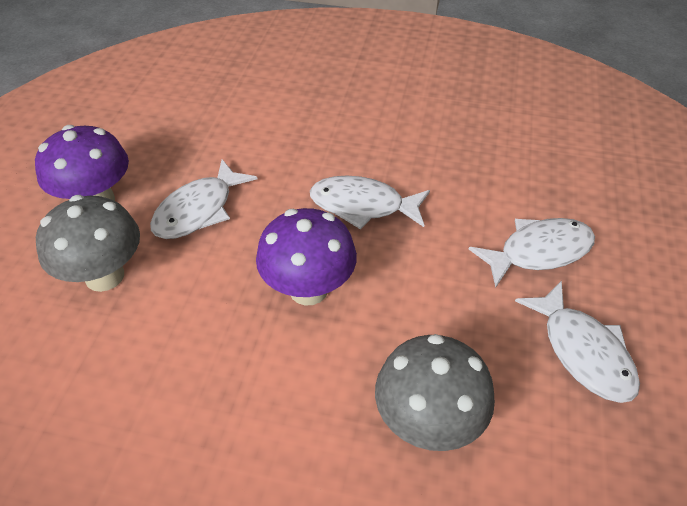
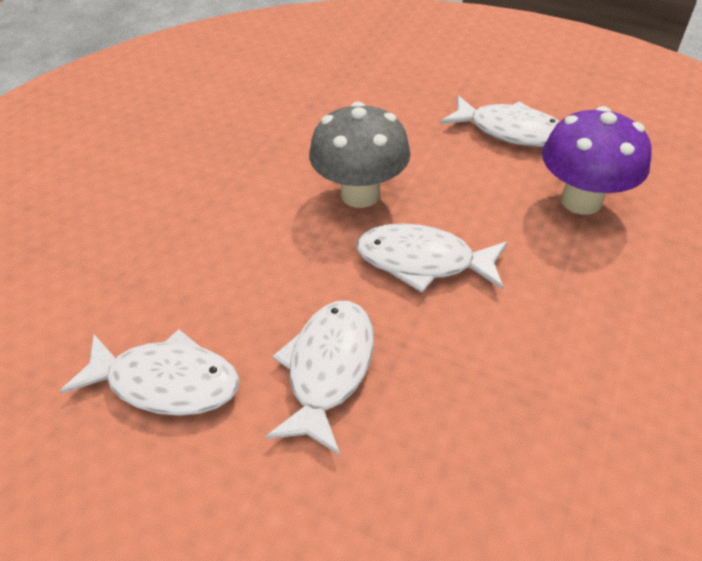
grey mushroom: [36,195,140,292] [375,334,495,451] = 2 -> [309,102,411,208] = 1
purple mushroom: [35,125,129,201] [256,208,357,305] = 2 -> [542,106,652,215] = 1

